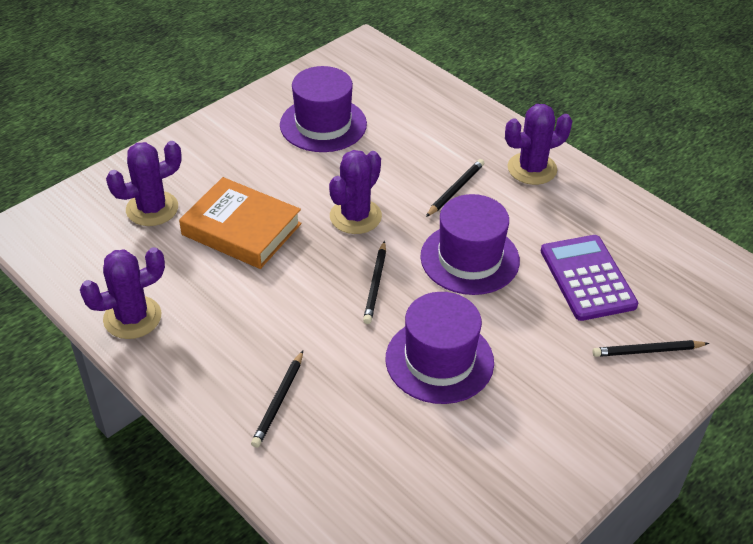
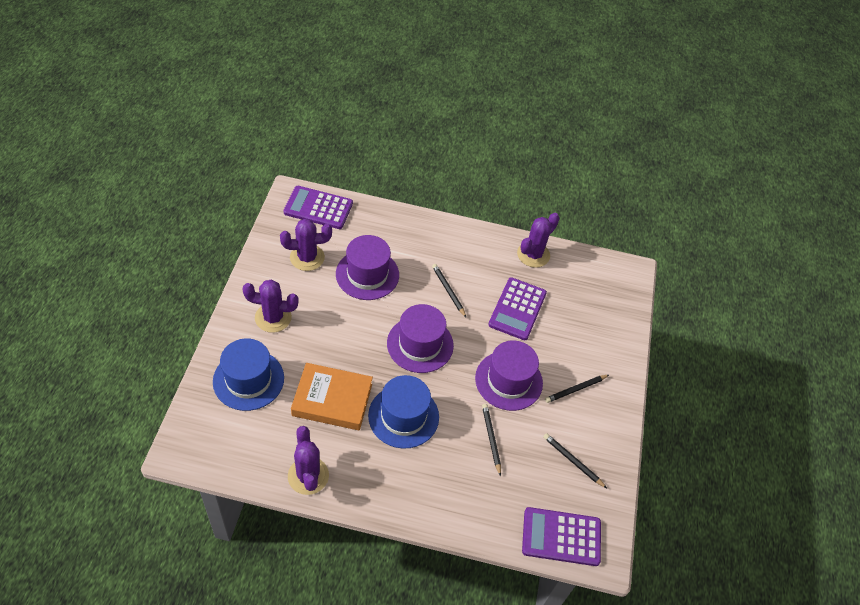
blue hat: none = 0 -> [213,338,284,411] [368,375,439,449] = 2
purple calculator: [541,235,638,321] = 1 -> [284,186,353,229] [488,277,547,340] [522,507,601,566] = 3

